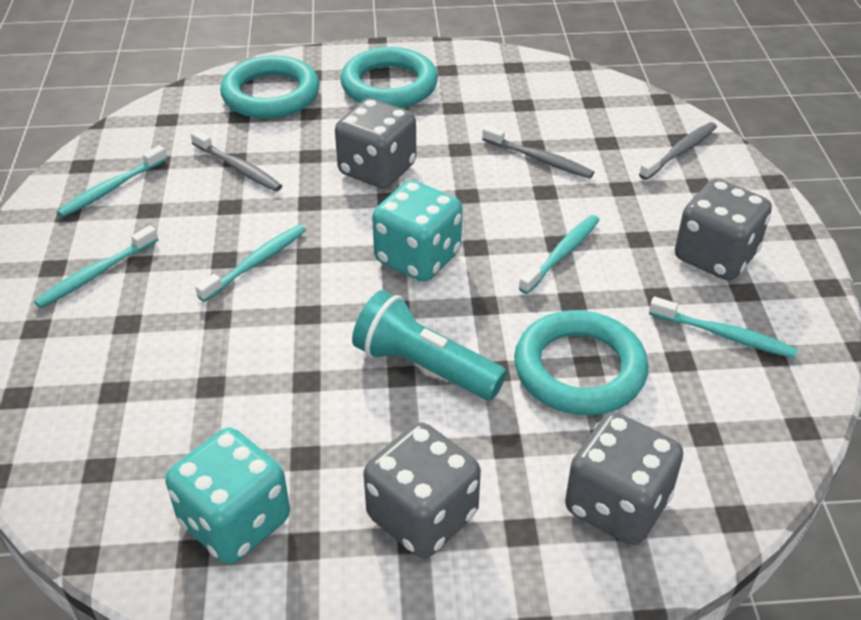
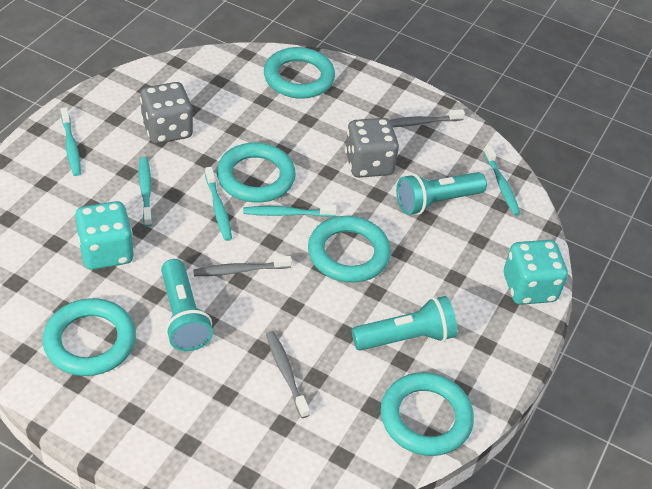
grey dice: [335,98,416,189] [363,422,481,558] [565,412,683,545] [675,179,772,281] = 4 -> [140,82,193,144] [345,118,399,178] = 2
turquoise flashlight: [352,290,507,400] = 1 -> [161,259,213,351] [352,296,457,351] [396,172,487,215] = 3
turquoise ring: [220,55,320,119] [340,47,438,108] [514,310,649,415] = 3 -> [43,298,136,376] [217,142,296,203] [264,47,335,99] [308,216,391,283] [381,372,474,456] = 5

